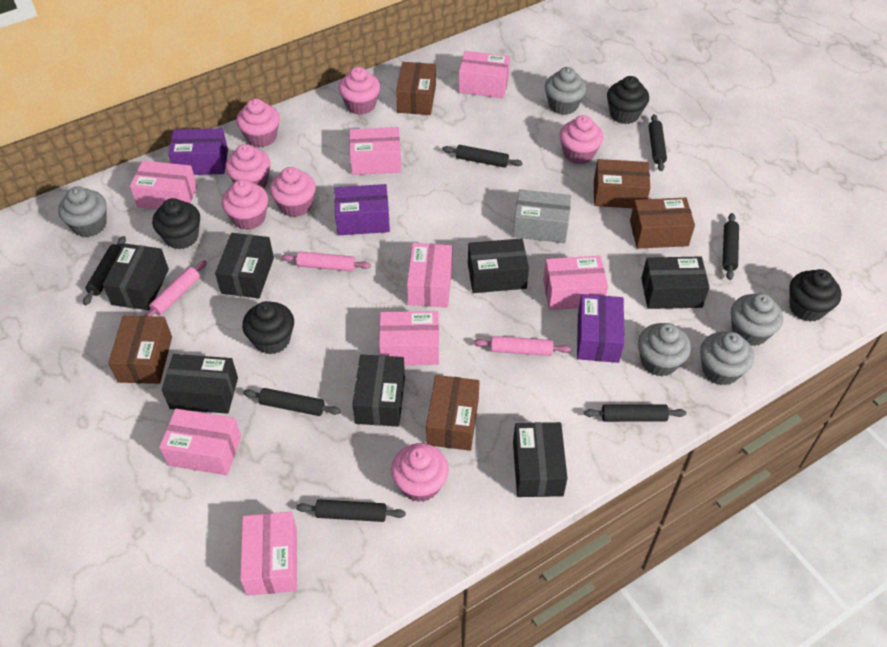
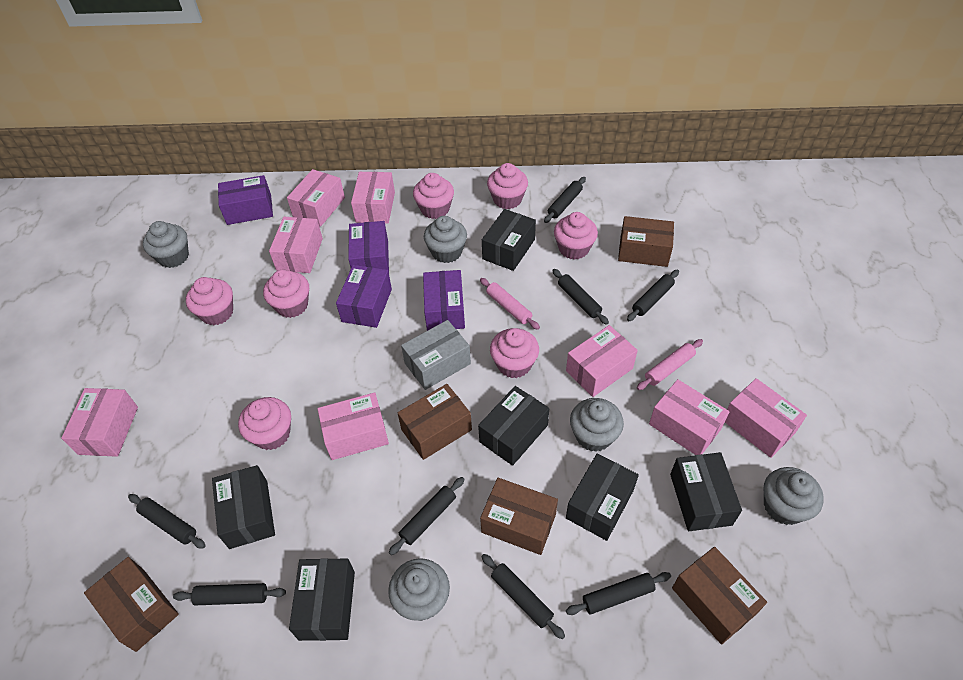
black box: [103,243,169,310] [162,354,238,414] [215,233,274,298] [353,355,405,427] [468,238,529,293] [513,422,567,497] [641,257,710,309] = 7 -> [212,465,275,549] [289,558,355,641] [478,386,549,466] [482,209,536,271] [566,454,639,541] [670,452,742,531] = 6
black cupcake: [152,198,200,249] [242,301,294,354] [607,76,649,124] [789,269,841,322] = 4 -> none = 0
black rolling pin: [83,236,126,305] [243,388,341,416] [296,499,406,522] [442,145,523,168] [584,404,686,422] [649,114,667,171] [722,213,739,280] = 7 -> [128,494,206,549] [173,583,286,605] [389,477,464,555] [481,554,565,639] [544,177,586,223] [552,269,609,325] [566,572,671,615] [627,270,679,321] = 8
pink rolling pin: [144,260,207,316] [281,251,371,271] [474,336,571,356] = 3 -> [480,278,540,330] [637,339,703,390] = 2
purple box: [168,128,228,175] [334,184,390,235] [577,294,624,363] = 3 -> [218,175,273,225] [336,265,392,328] [348,221,389,272] [423,270,465,331] = 4

